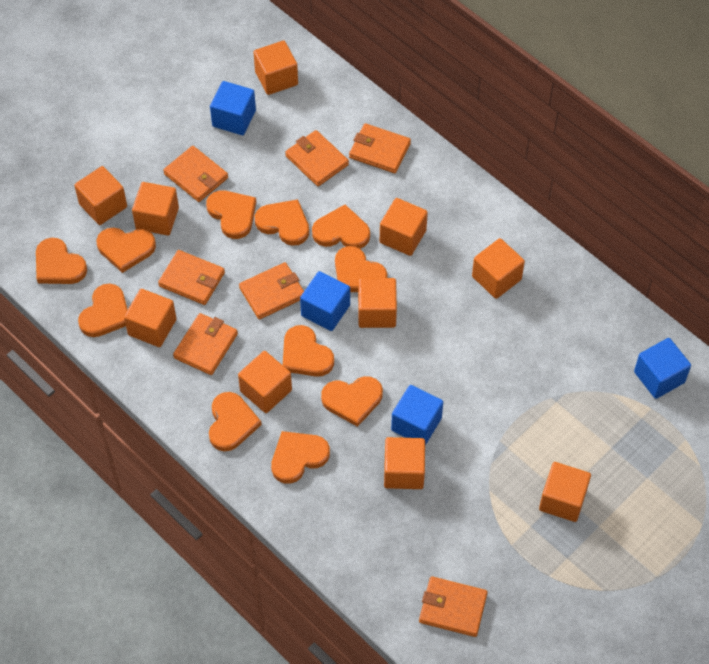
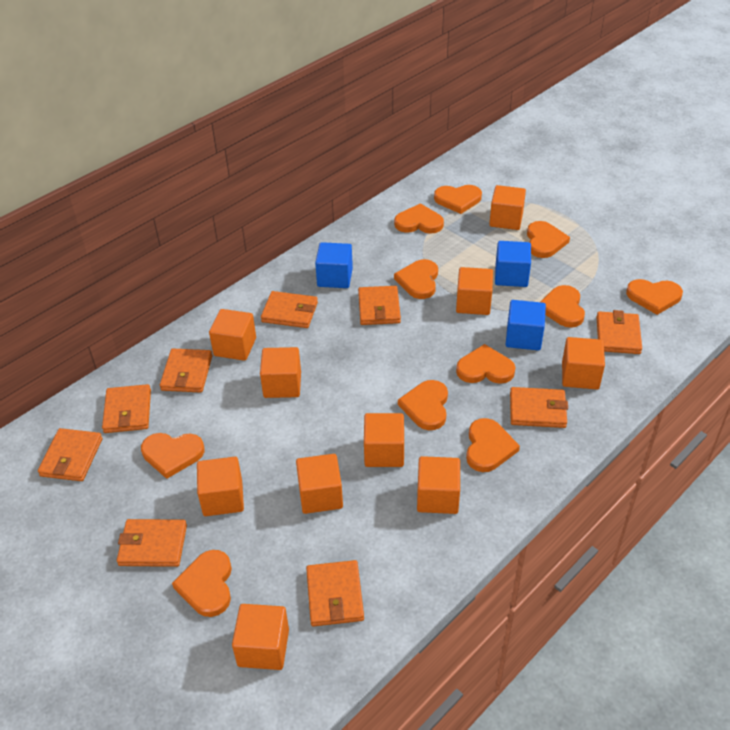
blue cube: [210,81,256,135] [300,271,350,331] [391,385,443,445] [634,338,691,399] = 4 -> [315,242,353,288] [495,241,531,287] [505,300,546,351] = 3
orange wallet: [158,250,225,305] [163,146,228,202] [173,313,238,375] [239,262,304,320] [285,130,349,186] [349,123,411,173] [419,576,488,637] = 7 -> [38,428,102,481] [102,384,151,433] [117,519,187,567] [160,349,212,393] [261,291,318,328] [306,560,364,627] [358,286,401,325] [510,387,568,428] [597,310,642,354] = 9

